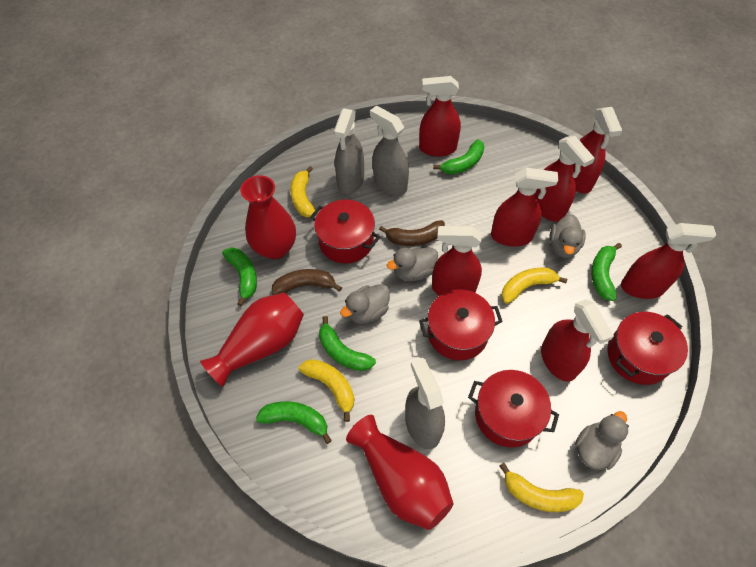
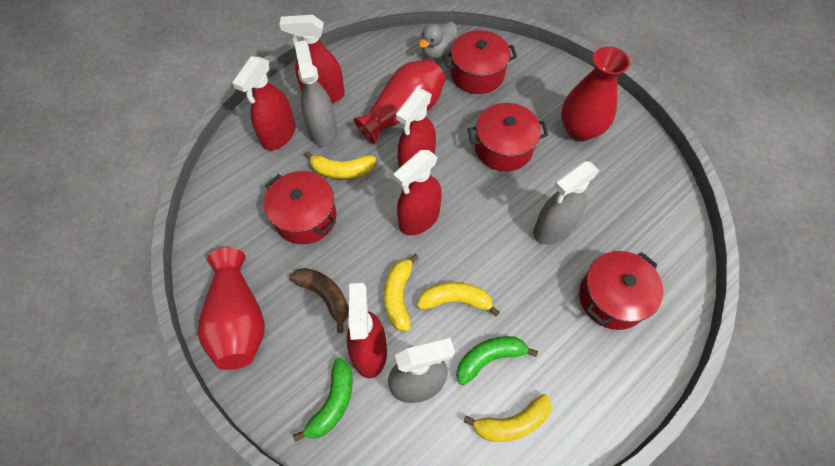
brown banana: [271,269,342,295] [379,220,445,246] = 2 -> [289,268,349,333] = 1
green banana: [222,247,257,306] [256,401,332,444] [319,316,376,371] [433,139,484,175] [591,243,622,301] = 5 -> [293,358,353,442] [456,336,538,385] = 2
grey duck: [340,284,390,324] [387,246,438,281] [549,214,586,258] [575,411,629,470] = 4 -> [419,22,458,59] = 1
red spray bottle: [419,76,461,157] [432,226,482,296] [491,168,558,247] [535,136,595,222] [541,299,614,382] [573,107,622,194] [621,223,716,299] = 7 -> [232,56,296,151] [279,15,345,103] [347,283,387,379] [394,150,442,235] [396,89,436,168] = 5

